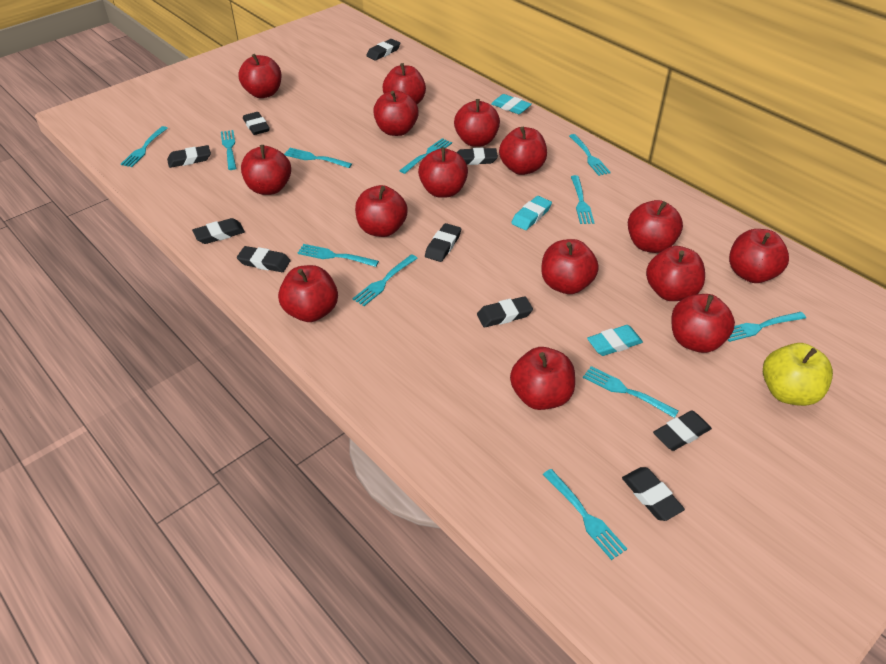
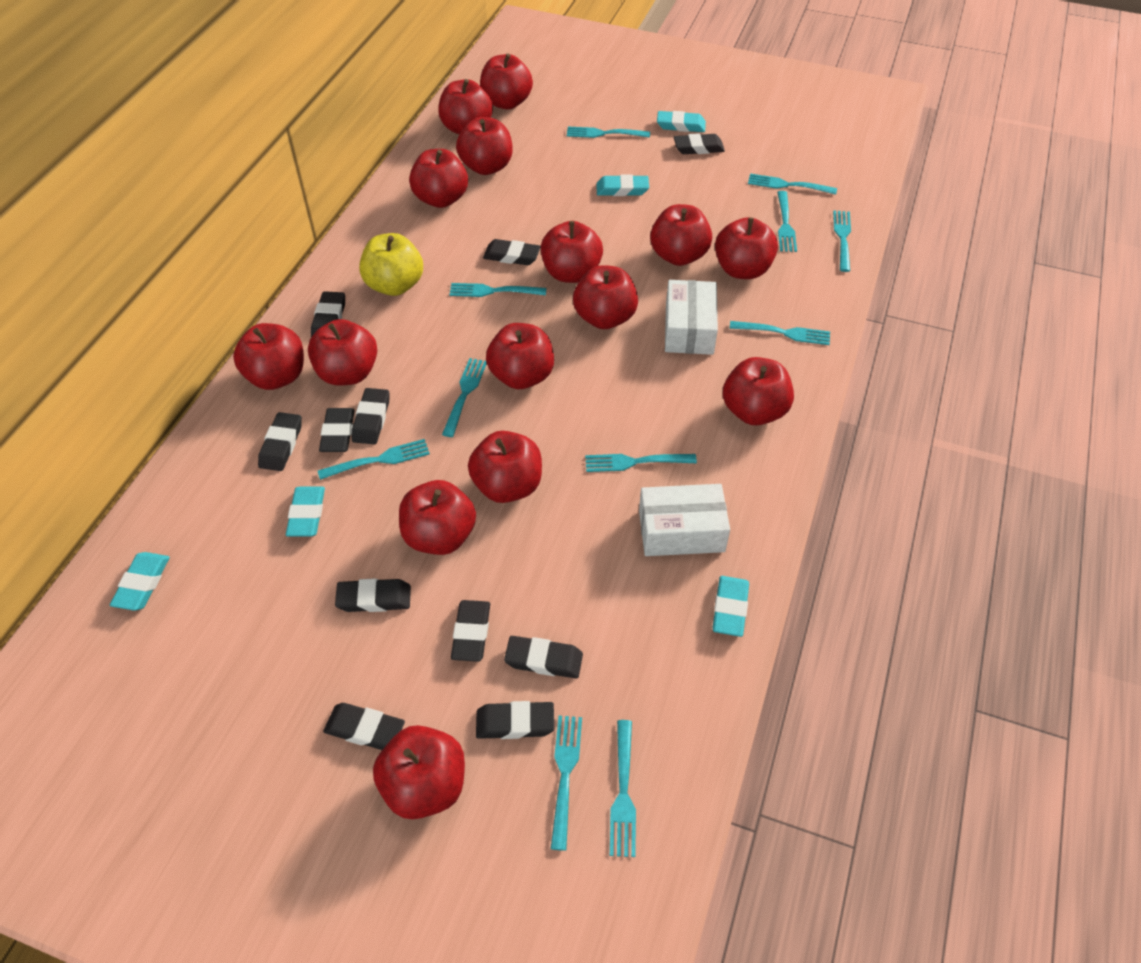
black eraser: [167,145,211,168] [192,218,245,244] [237,246,291,272] [243,112,270,135] [366,39,400,60] [425,223,461,262] [457,148,498,165] [477,296,533,327] [622,467,685,521] [653,410,712,451] = 10 -> [258,412,302,471] [311,291,345,337] [319,408,355,452] [323,703,405,750] [335,578,411,612] [352,388,390,444] [451,600,490,662] [476,701,554,739] [483,239,541,265] [504,636,583,678] [674,133,725,154] = 11
turquoise eraser: [491,94,532,114] [511,196,552,230] [587,325,643,356] = 3 -> [110,552,170,611] [286,487,325,537] [596,174,649,196] [657,111,706,132] [713,576,749,637] = 5
white box: none = 0 -> [639,484,730,556] [665,280,718,355] = 2

